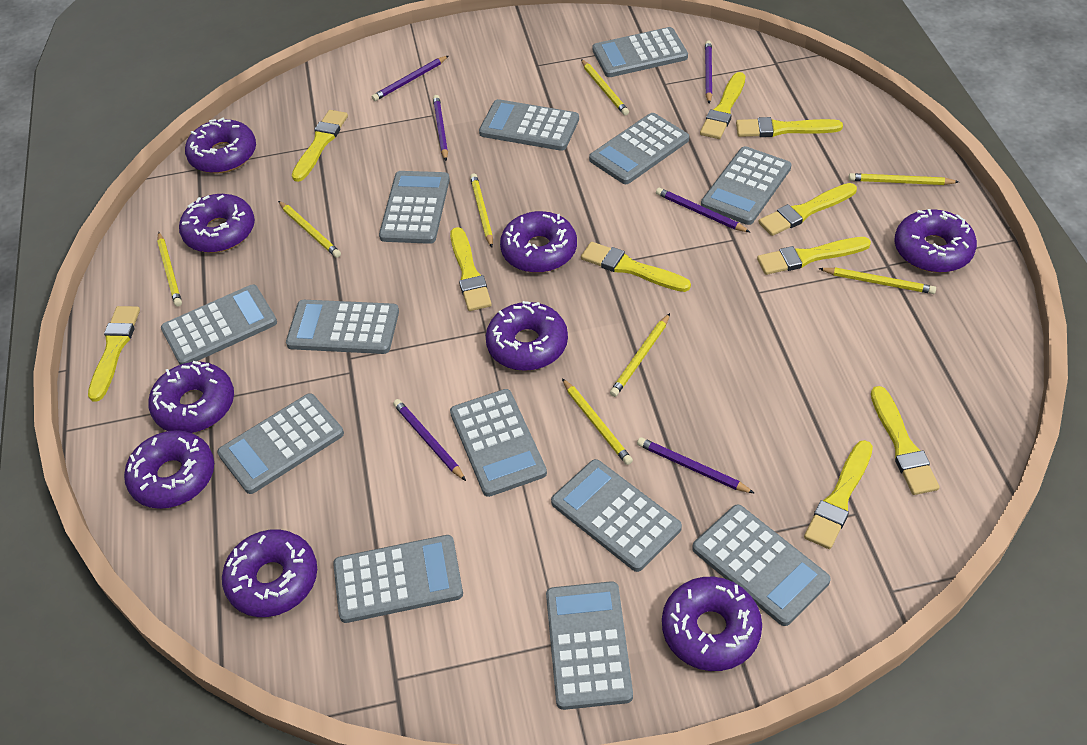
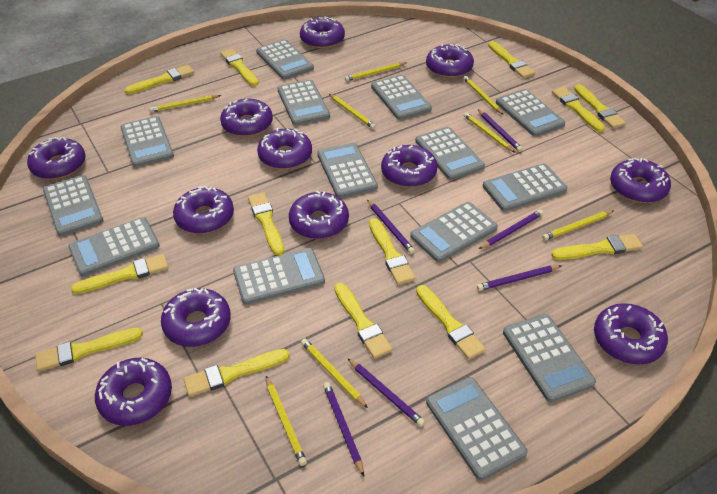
grey calculator: [161,284,277,365] [217,393,344,494] [286,300,399,354] [333,535,463,623] [379,171,450,244] [450,389,547,497] [479,99,579,151] [546,581,633,710] [551,459,682,572] [589,113,689,184] [593,27,688,77] [692,504,831,626] [701,146,792,225] = 13 -> [43,175,104,236] [68,217,160,277] [120,116,174,167] [233,248,325,305] [256,39,314,80] [278,80,330,126] [317,143,378,198] [371,75,432,120] [410,202,498,262] [415,127,485,180] [426,377,528,480] [483,164,568,212] [496,89,566,137] [503,314,596,402] = 14
purple donut: [124,430,214,509] [148,361,234,433] [179,194,255,253] [185,118,256,173] [222,529,317,617] [486,301,568,371] [500,211,577,273] [662,577,762,671] [894,209,977,273] = 9 -> [27,137,86,179] [95,358,172,426] [161,288,231,347] [173,186,234,234] [220,99,273,137] [257,128,312,169] [289,190,349,239] [300,17,345,49] [381,145,438,187] [426,44,474,78] [594,303,668,364] [610,158,671,203] = 12
yellow brush: [88,306,140,402] [292,110,348,182] [450,227,492,311] [581,242,691,292] [700,72,746,139] [736,117,843,137] [757,237,871,275] [759,183,857,236] [804,440,873,549] [871,386,940,495] = 10 -> [35,327,143,372] [71,254,168,294] [125,65,194,94] [184,349,289,397] [221,48,259,86] [248,192,284,255] [334,283,392,359] [369,218,415,285] [416,285,486,359] [488,41,535,78] [551,234,643,260] [552,87,605,132] [574,84,626,129] = 13

